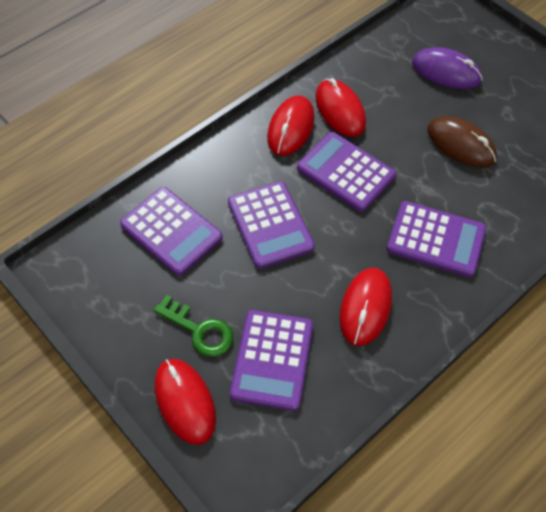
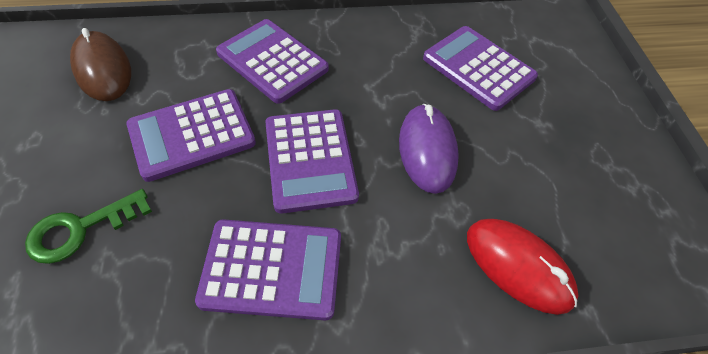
red mouse: [155,359,216,445] [267,95,314,156] [315,78,366,137] [340,268,392,346] = 4 -> [467,219,579,315] = 1

